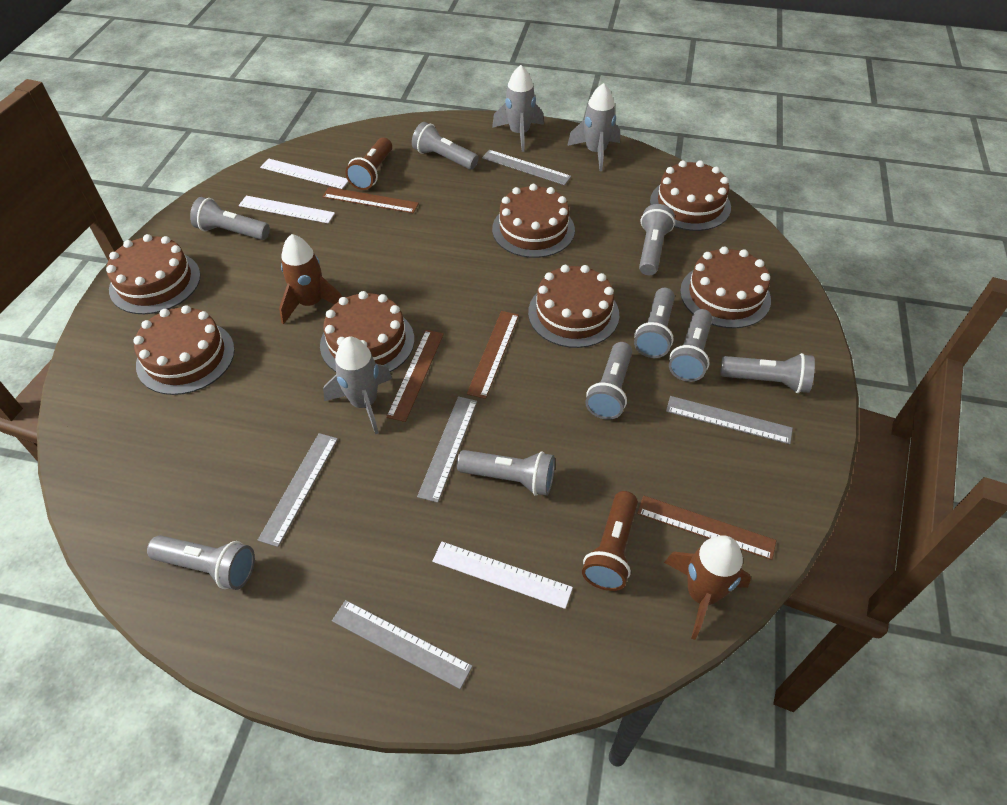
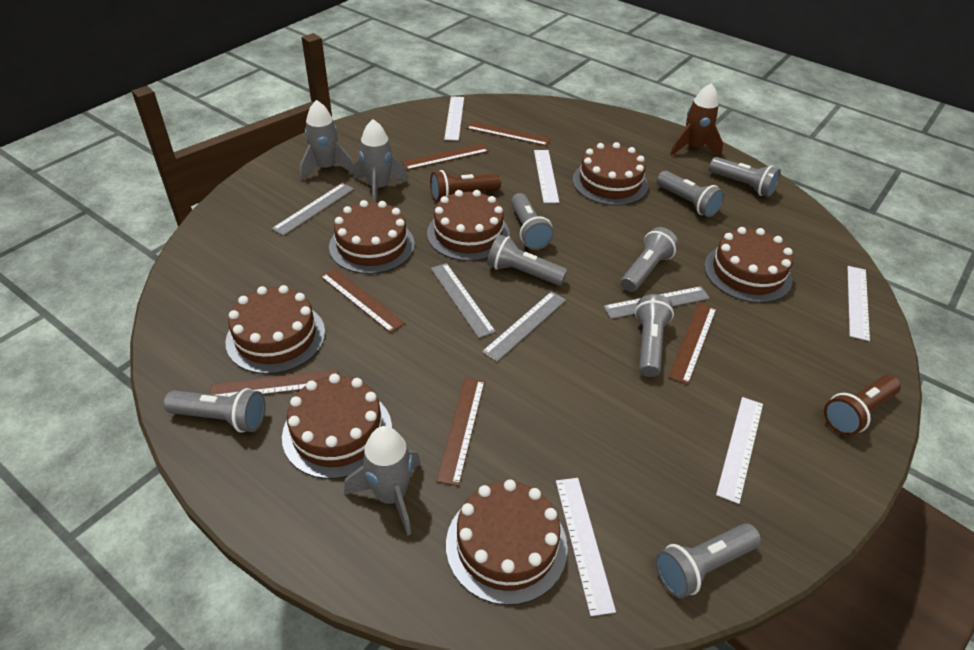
brown rocket: [279,234,342,325] [664,535,751,640] = 2 -> [670,83,723,158] = 1
brown ruler: [323,187,419,213] [386,330,444,422] [467,311,519,399] [637,496,776,560] = 4 -> [210,369,338,397] [320,268,405,333] [402,144,489,170] [436,378,485,486] [466,121,551,146] [668,303,716,385] = 6
grey flashlight: [147,535,255,590] [190,197,270,240] [412,122,479,170] [457,450,555,496] [585,342,632,420] [634,288,675,358] [639,204,675,275] [669,309,712,382] [720,353,815,393] = 9 -> [164,388,265,433] [487,234,567,286] [511,193,554,250] [621,227,679,292] [635,294,674,377] [655,523,761,598] [657,171,725,217] [709,157,781,197] = 8
grey ruler: [258,433,338,547] [332,600,473,689] [417,396,477,503] [482,150,571,185] [666,396,793,444] = 5 -> [272,183,354,236] [431,263,496,338] [482,291,566,362] [603,286,710,319] = 4
white ruler: [239,196,335,223] [260,159,349,189] [432,542,573,609] = 3 -> [444,96,464,141] [534,150,559,203] [556,478,616,616] [716,397,763,504] [847,266,870,341] = 5

